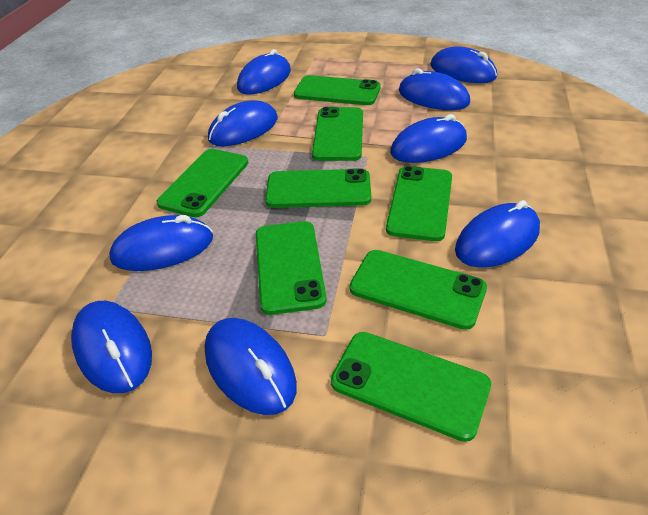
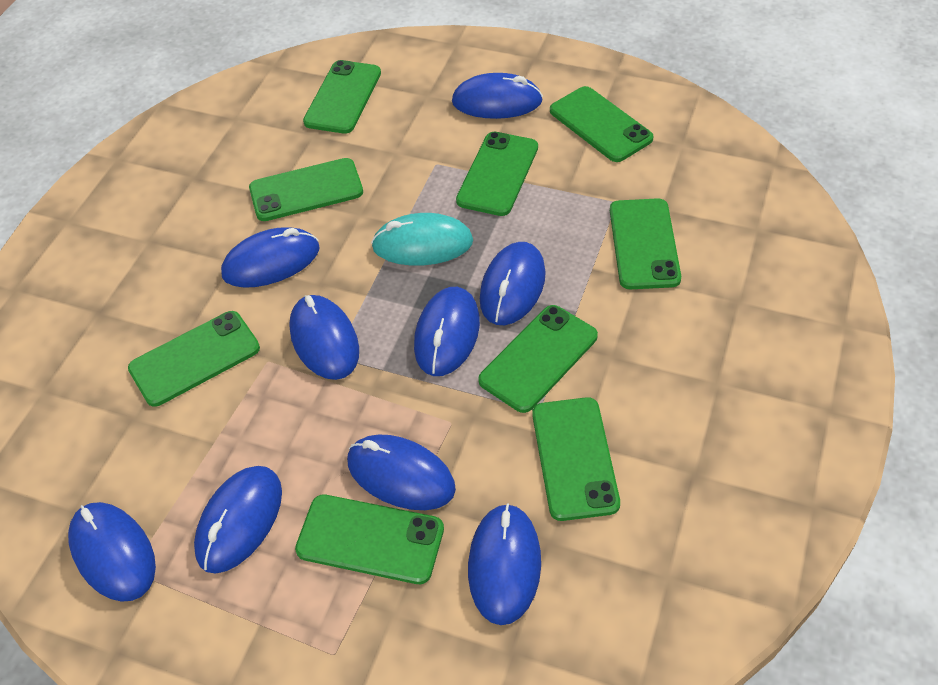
green phone: [157,149,248,217] [256,221,327,315] [265,168,371,208] [294,75,381,105] [312,107,363,161] [331,332,491,442] [350,250,487,330] [386,166,452,241] = 8 -> [128,311,260,407] [249,158,363,221] [295,495,444,584] [303,60,381,134] [456,132,538,216] [478,305,598,413] [532,397,620,521] [550,86,654,162] [610,198,681,289] = 9
turquoise mouse: none = 0 -> [371,213,473,266] = 1

